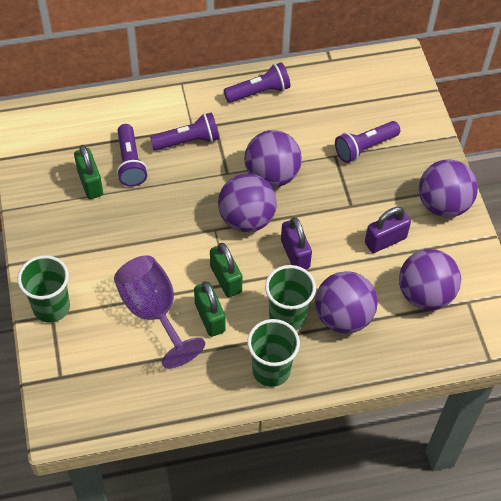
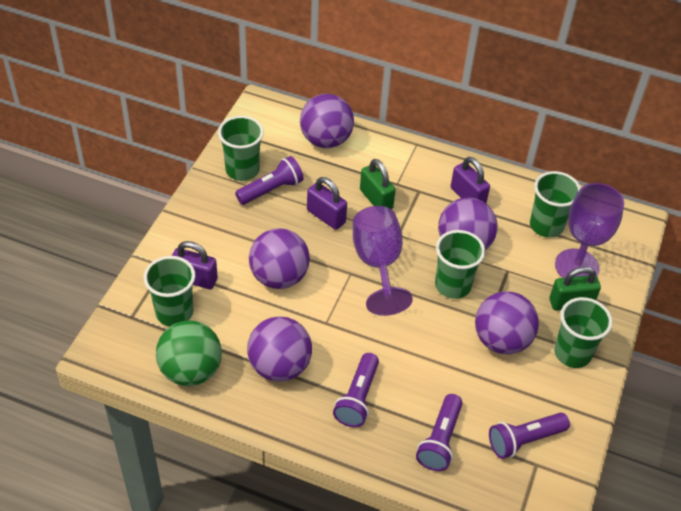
green ball: none = 0 -> [156,321,222,386] = 1
green cup: [17,255,70,323] [247,319,300,387] [265,265,316,330] = 3 -> [144,256,195,326] [218,116,264,181] [435,230,485,299] [530,171,581,238] [554,297,613,368] = 5
green padlock: [74,145,103,199] [194,281,225,337] [210,243,242,298] = 3 -> [360,159,396,209] [549,266,601,311] = 2
purple goblet: [114,255,205,369] = 1 -> [353,206,413,316] [555,183,624,278] = 2
purple padlock: [281,217,312,270] [365,207,411,253] = 2 -> [172,241,218,289] [307,177,347,230] [451,157,490,203] = 3

